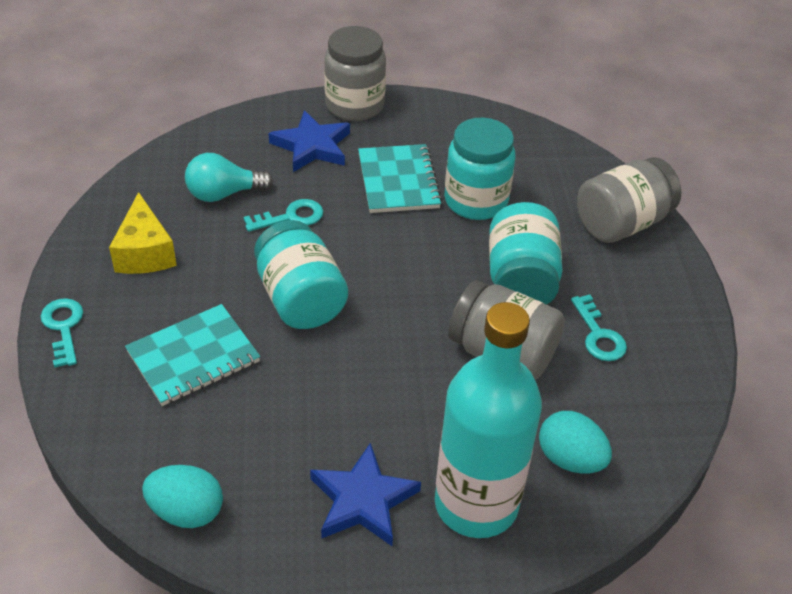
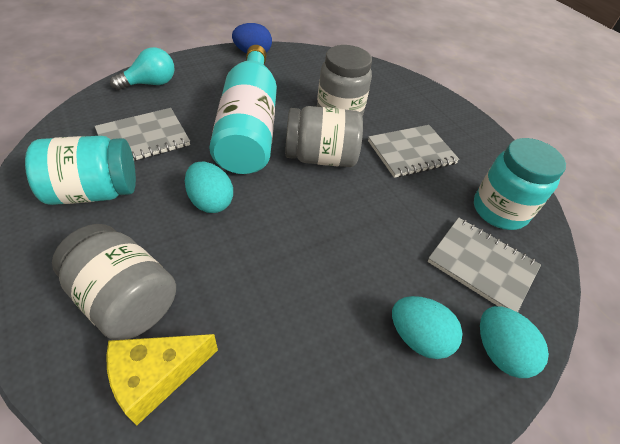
blue egg: none = 0 -> [232,23,272,53] = 1
blue star: [269,110,350,172] [310,443,421,546] = 2 -> none = 0
grey notebook: none = 0 -> [95,108,190,161] [368,125,459,178] [427,217,541,312] = 3
turquoise egg: [142,465,223,528] [539,411,612,474] = 2 -> [185,162,233,213] [392,296,463,359] [480,306,549,378] = 3
turquoise jar: [254,220,348,329] [444,118,515,220] [489,202,563,305] = 3 -> [25,136,136,205] [474,138,566,230] = 2
turquoise key: [40,298,83,368] [244,199,323,232] [571,294,627,361] = 3 -> none = 0
turquoise notebook: [125,304,260,406] [358,144,442,213] = 2 -> none = 0

